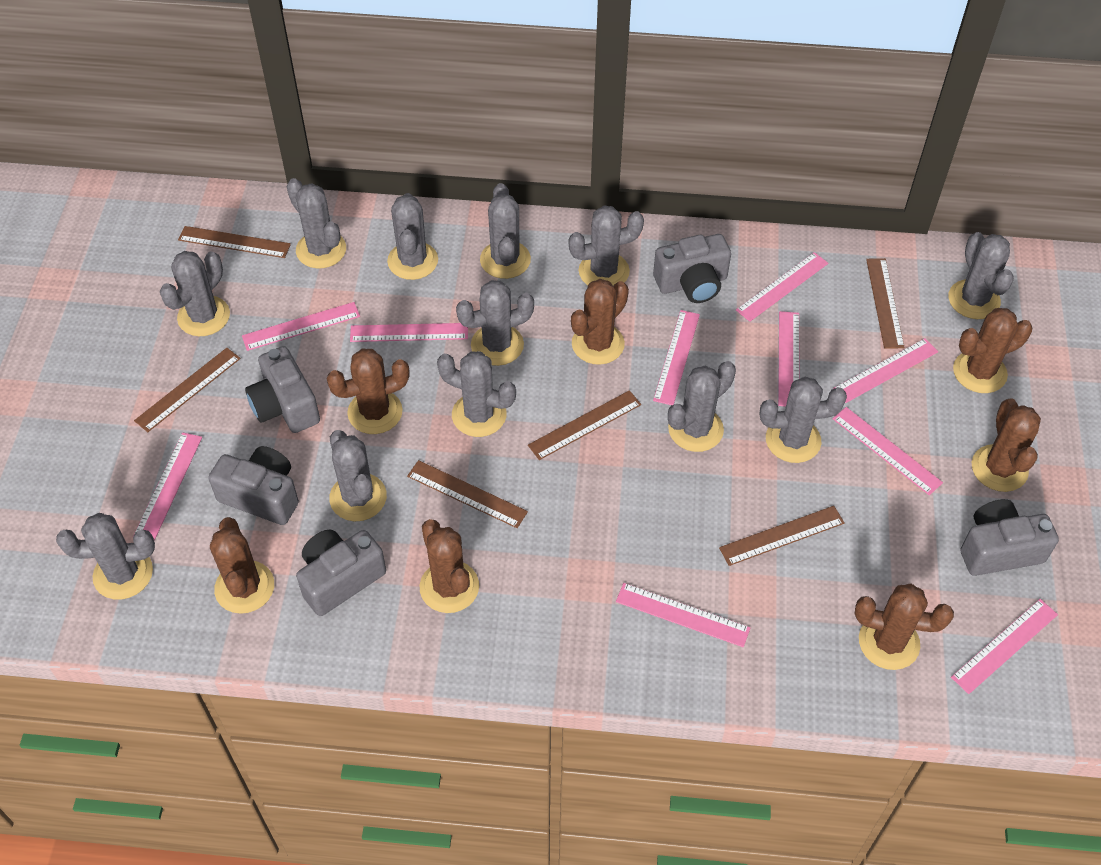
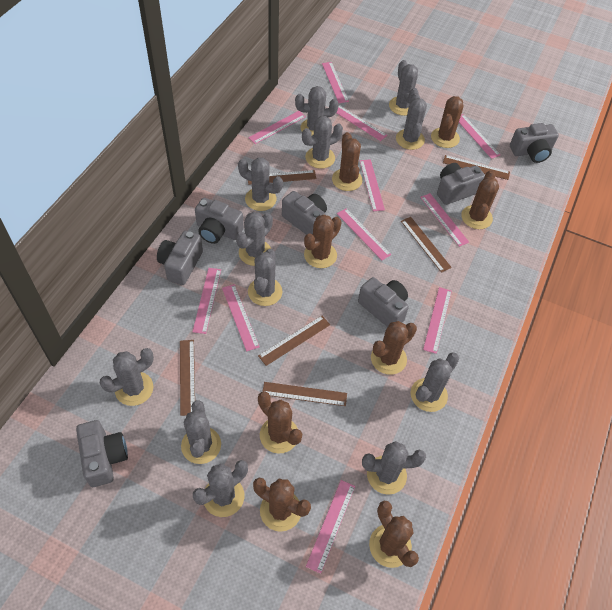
brown cactus: [210,517,274,614] [327,349,410,434] [420,519,479,613] [571,279,629,365] [855,583,954,670] [953,308,1032,393] [972,399,1041,492] = 7 -> [253,478,311,532] [258,392,302,454] [304,215,341,268] [332,132,363,191] [369,501,419,568] [371,321,417,375] [431,96,463,148] [461,170,499,229] = 8
grey camera: [208,446,299,525] [245,346,320,433] [296,530,386,616] [653,234,731,303] [960,499,1059,576] = 5 -> [76,420,128,487] [157,231,203,285] [195,198,244,244] [282,191,327,235] [358,277,409,327] [437,163,485,205] [510,123,559,163] = 7
pink ruler: [133,432,202,541] [242,302,360,351] [350,323,468,342] [616,583,750,647] [653,310,700,405] [736,252,828,322] [778,311,799,407] [833,338,938,403] [833,407,943,495] [951,599,1058,694] = 10 -> [193,268,221,334] [222,284,260,351] [248,111,306,144] [306,480,355,574] [322,62,349,103] [336,105,387,141] [337,208,391,260] [360,159,385,211] [420,193,469,247] [423,287,452,354] [459,114,500,159] = 11

